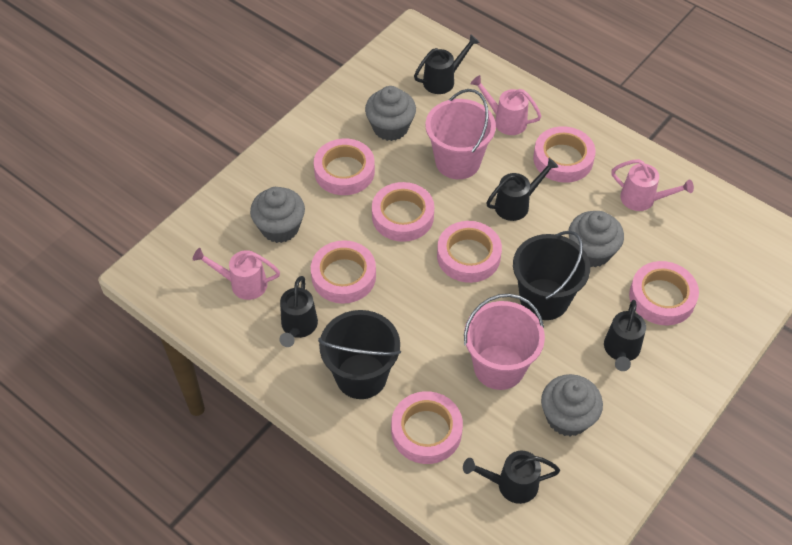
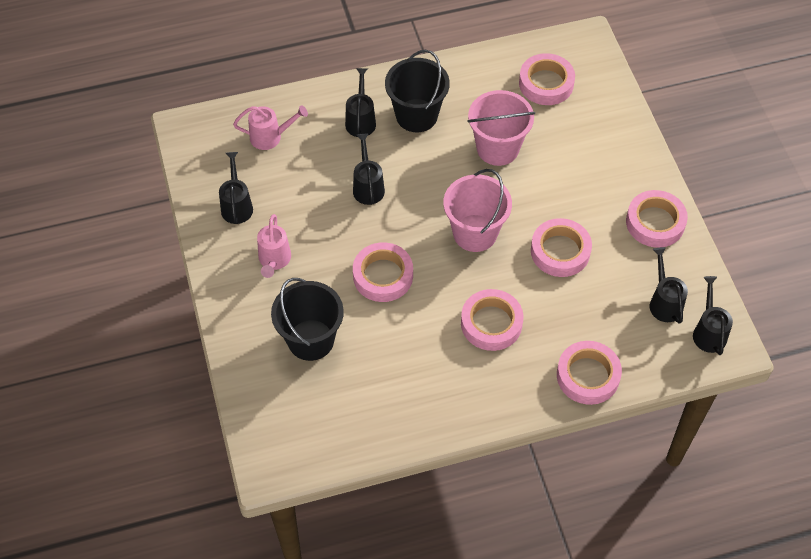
grey cupcake: [250,187,305,243] [365,86,416,141] [541,374,603,436] [568,211,624,267] = 4 -> none = 0
pink tape: [311,240,376,304] [314,139,375,195] [372,182,434,242] [391,391,463,464] [437,221,502,283] [533,126,596,183] [629,261,699,325] = 7 -> [353,242,413,302] [461,289,523,351] [519,53,575,105] [531,218,592,277] [557,341,622,405] [626,190,688,248] = 6
pink watering can: [193,248,280,300] [471,75,542,135] [611,159,694,211] = 3 -> [233,105,308,150] [257,214,291,278] = 2

